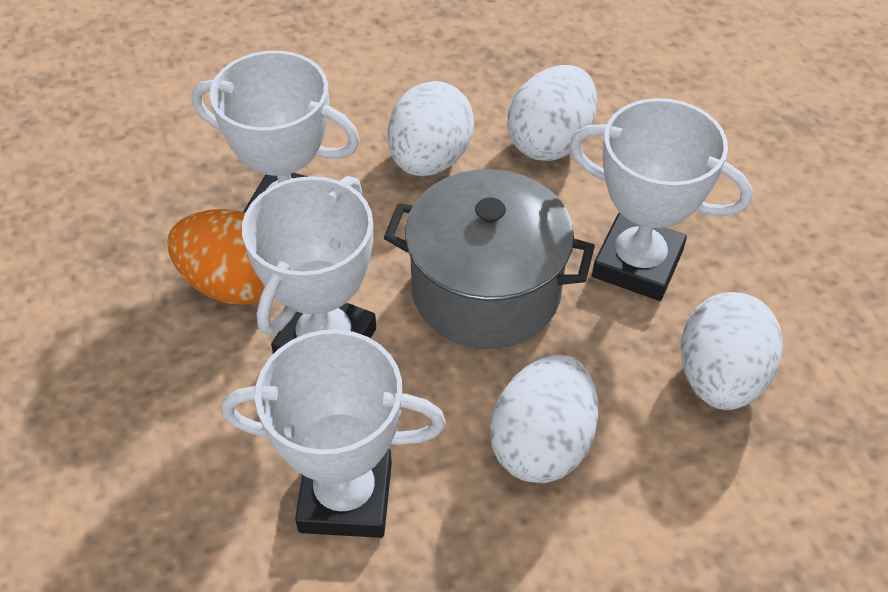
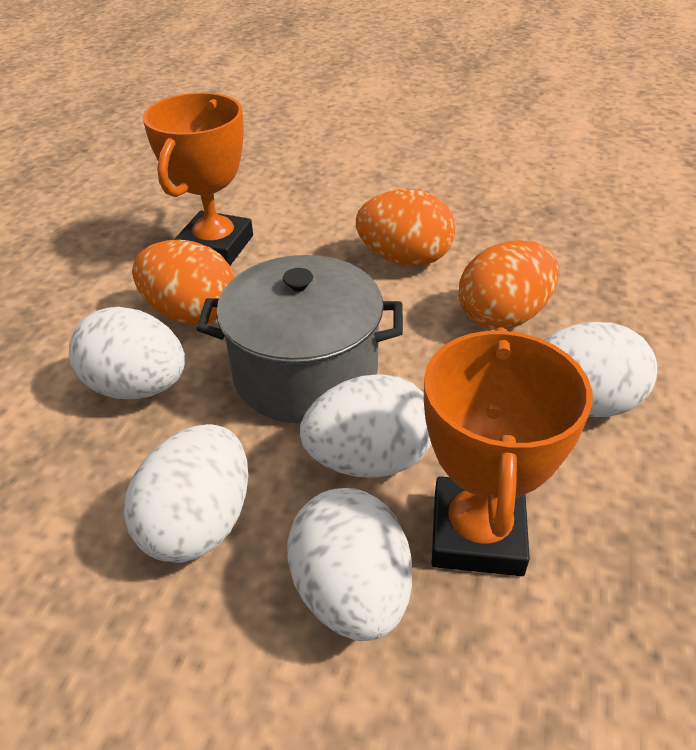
orange egg: [168,209,265,305] = 1 -> [132,240,235,325] [356,189,455,266] [459,240,559,330] = 3
orange trophy: none = 0 -> [143,92,253,265] [424,327,593,576] = 2
white egg: [388,81,474,176] [490,355,598,483] [508,65,597,161] [681,292,783,410] = 4 -> [69,307,185,399] [124,424,248,563] [287,488,412,641] [300,374,431,478] [544,322,657,417] = 5
white trophy: [192,51,360,213] [222,329,446,538] [242,176,376,354] [570,98,753,301] = 4 -> none = 0

